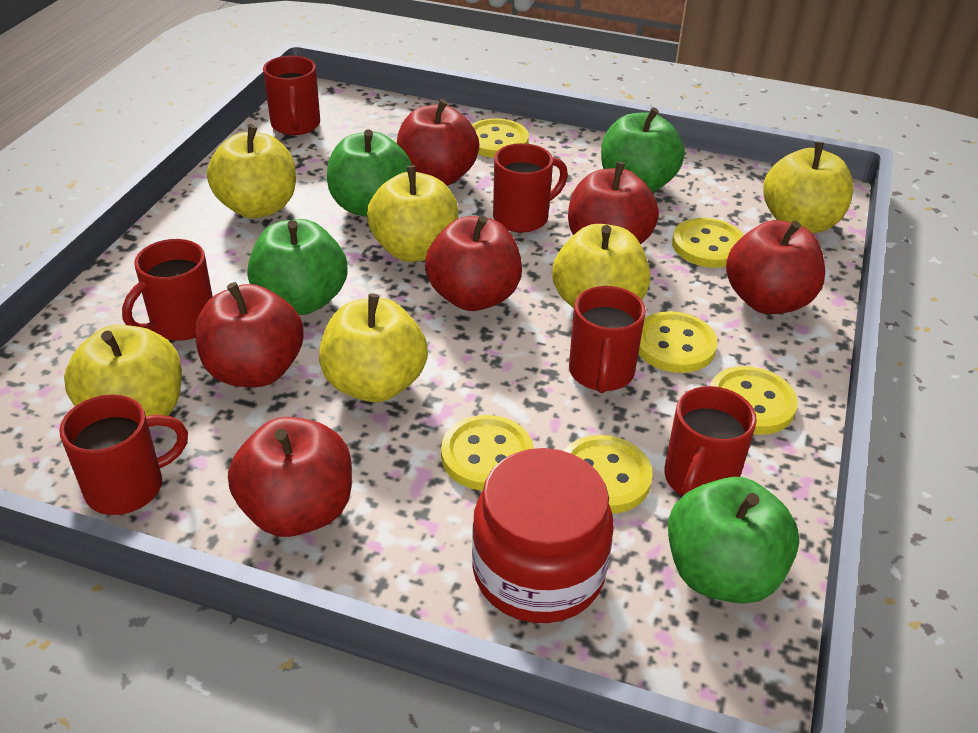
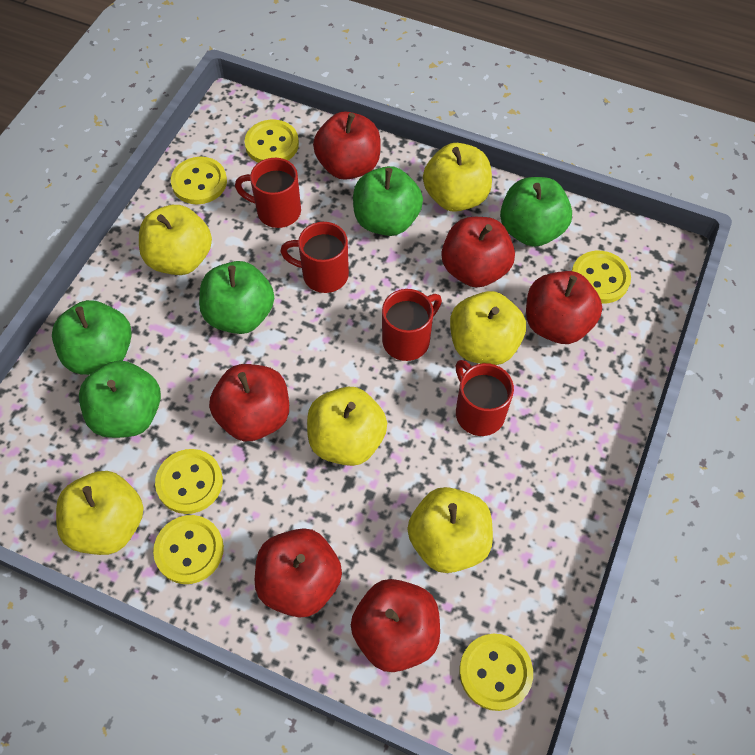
green apple: [247,219,348,315] [327,129,412,217] [601,107,685,192] [668,477,799,604] = 4 -> [52,300,132,375] [79,360,161,438] [199,261,274,334] [353,166,423,236] [500,177,572,247] = 5
red jar: [472,448,614,623] = 1 -> none = 0
red mug: [59,394,188,515] [122,239,213,341] [263,56,320,135] [493,143,568,232] [569,286,646,393] [664,386,757,497] = 6 -> [235,158,301,228] [280,222,349,293] [382,289,442,361] [456,360,514,436] = 4

